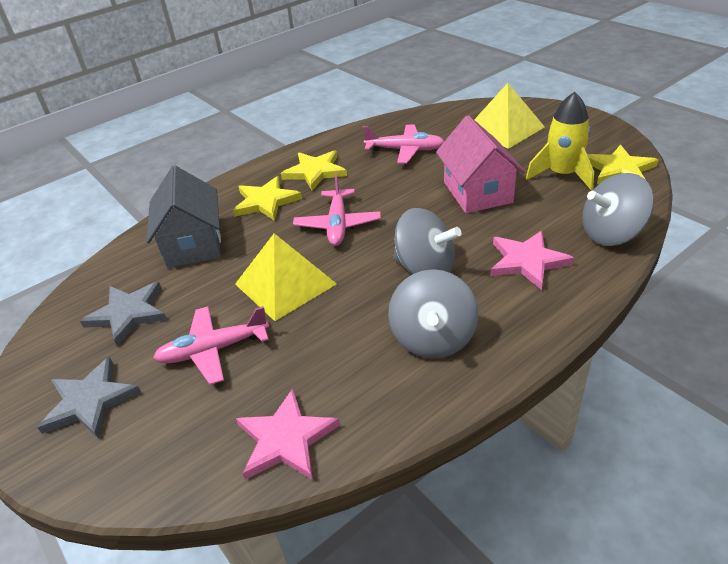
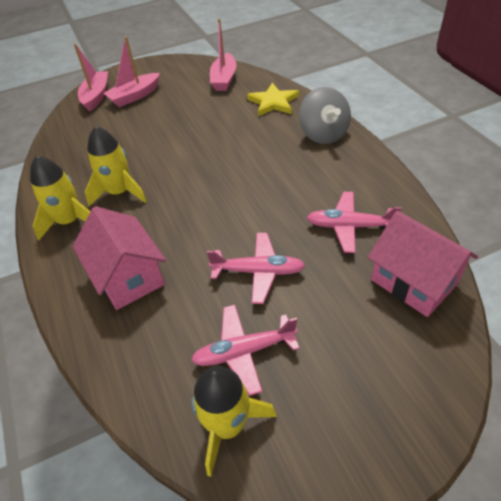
grey house: [146,166,221,268] = 1 -> none = 0
grey spinning top: [388,269,479,359] [394,208,462,275] [582,173,654,246] = 3 -> [299,87,351,144] = 1
grey star: [37,357,141,439] [80,282,167,346] = 2 -> none = 0
pink boat: none = 0 -> [74,43,108,112] [103,36,160,107] [210,18,236,91] = 3
pink house: [436,115,525,213] = 1 -> [73,206,166,310] [368,211,478,317] = 2
pink star: [236,388,340,480] [490,231,574,290] = 2 -> none = 0
yellow pyramid: [235,233,337,321] [474,83,545,149] = 2 -> none = 0
yellow rocket: [526,92,594,190] = 1 -> [30,156,90,240] [85,126,147,206] [192,366,277,477] = 3
yellow star: [233,176,302,221] [281,150,347,191] [587,145,658,184] = 3 -> [247,83,299,116] = 1

